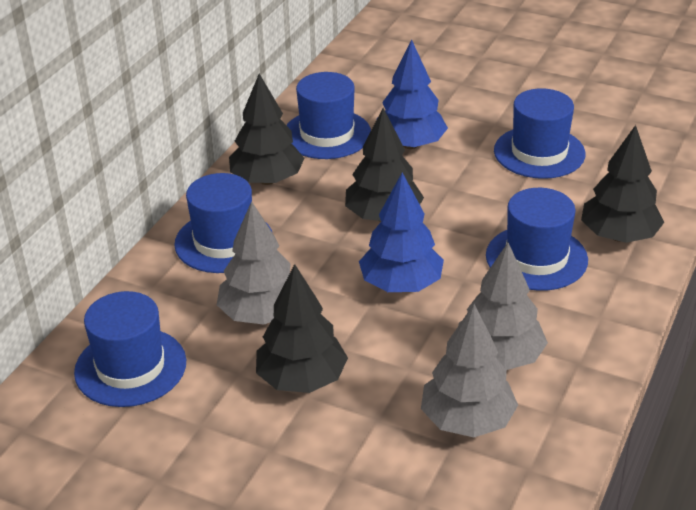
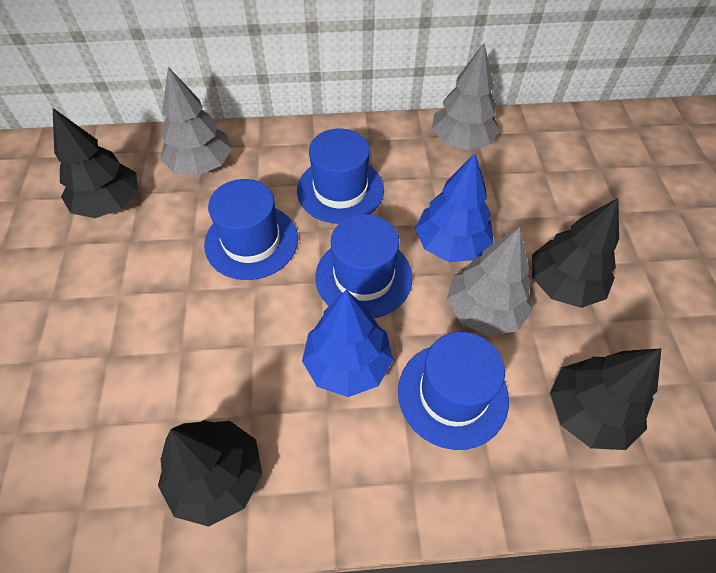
blue hat: [74,291,186,407] [174,173,273,273] [286,72,371,159] [486,188,588,291] [494,88,585,179] = 5 -> [204,179,298,280] [297,128,384,224] [315,214,413,318] [398,332,509,450] = 4

